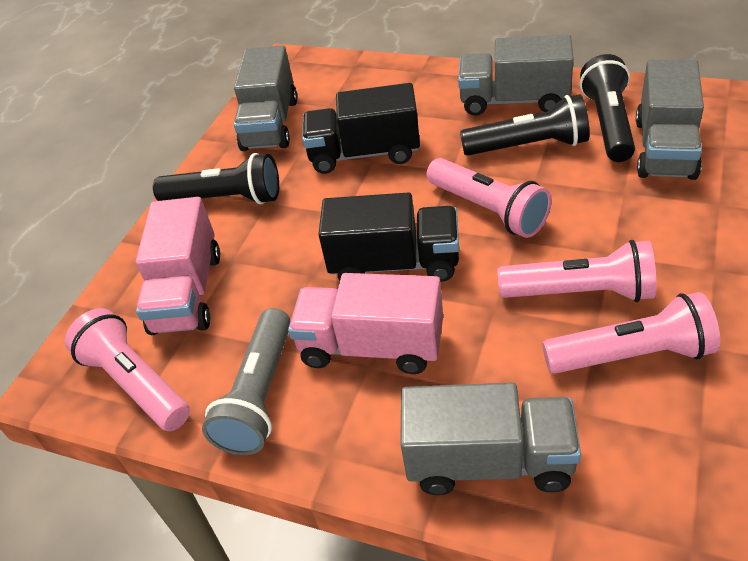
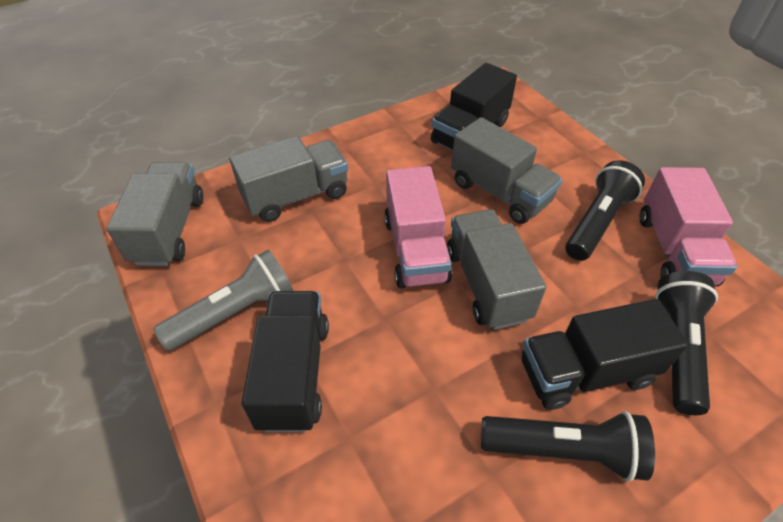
black truck: [302,83,420,174] [318,193,459,282] = 2 -> [241,291,329,433] [431,63,517,151] [522,299,688,410] = 3
pink flashlight: [65,308,190,431] [426,158,552,238] [498,240,656,302] [542,292,720,374] = 4 -> none = 0

